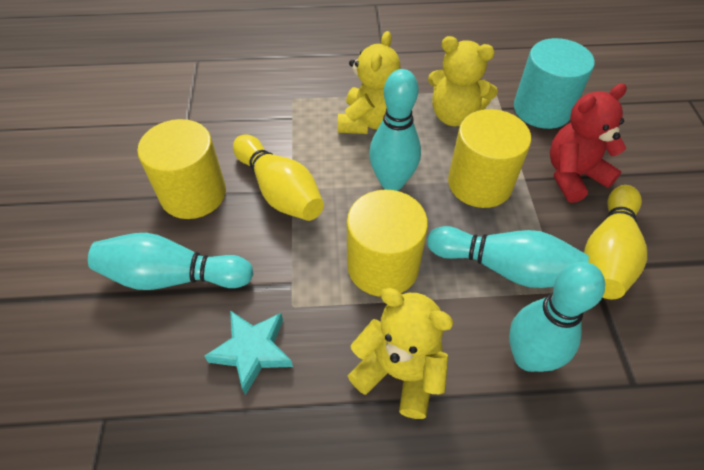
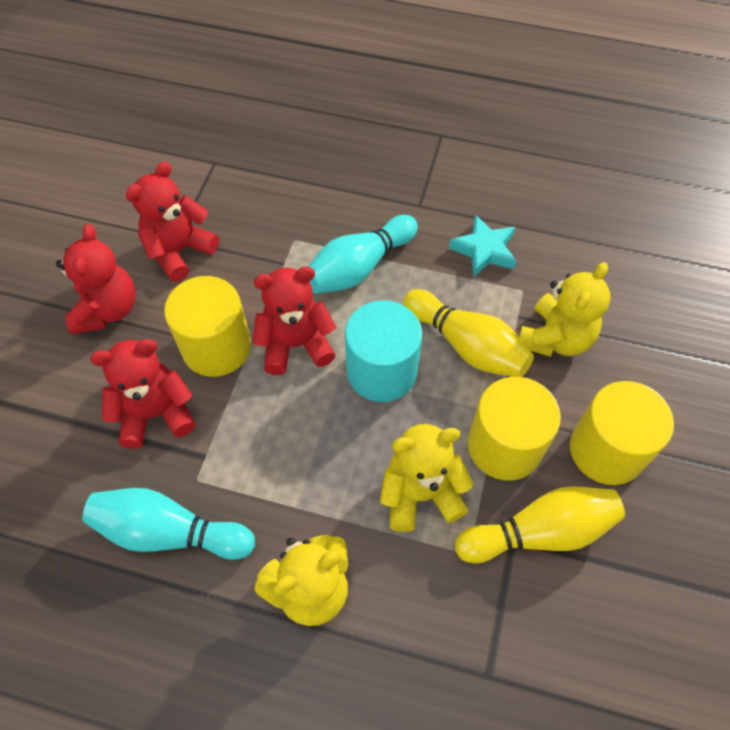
red teddy bear: [550,83,627,203] = 1 -> [56,224,136,334] [90,339,196,449] [126,162,219,282] [253,266,337,375] = 4
turquoise bowling pin: [88,233,253,290] [369,69,421,191] [427,226,589,288] [509,262,605,372] = 4 -> [82,488,255,560] [308,215,418,294] = 2

